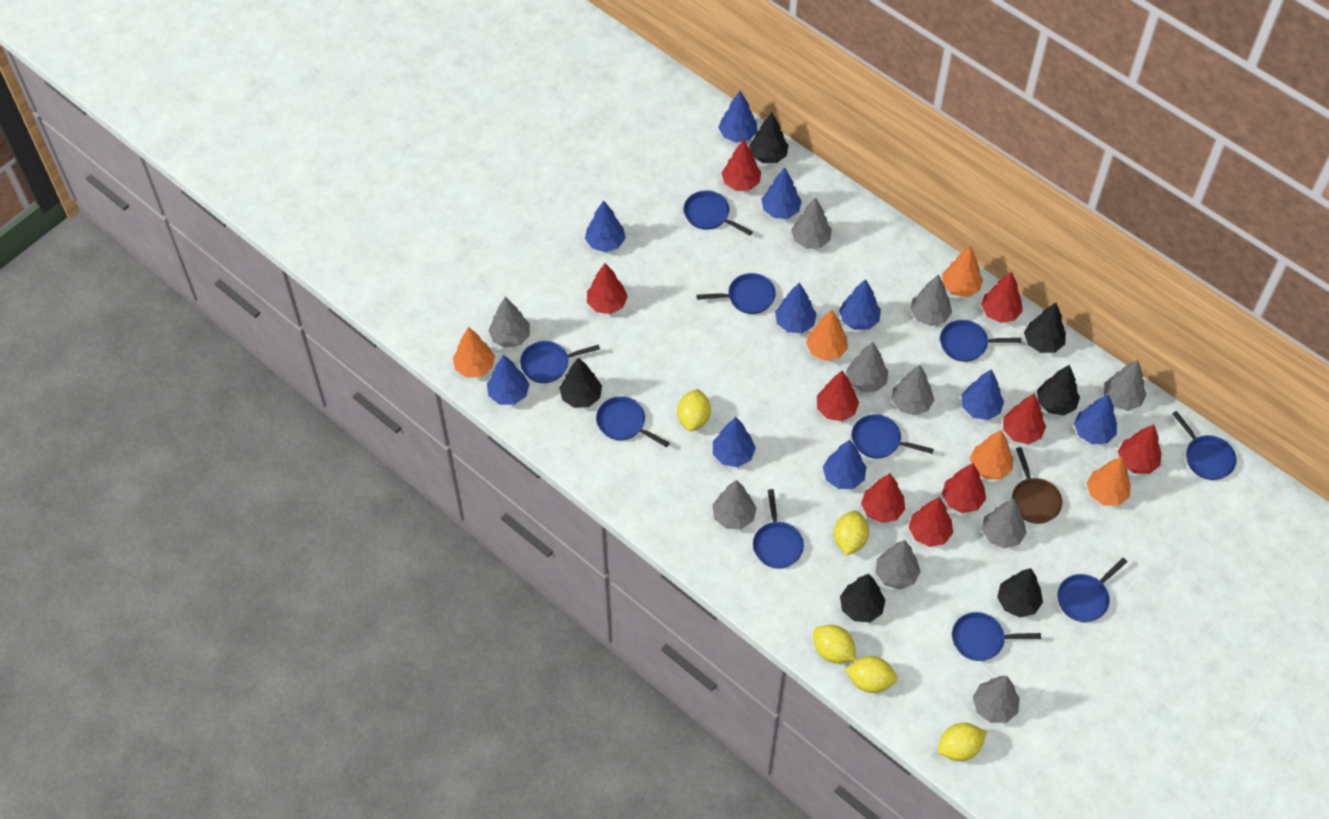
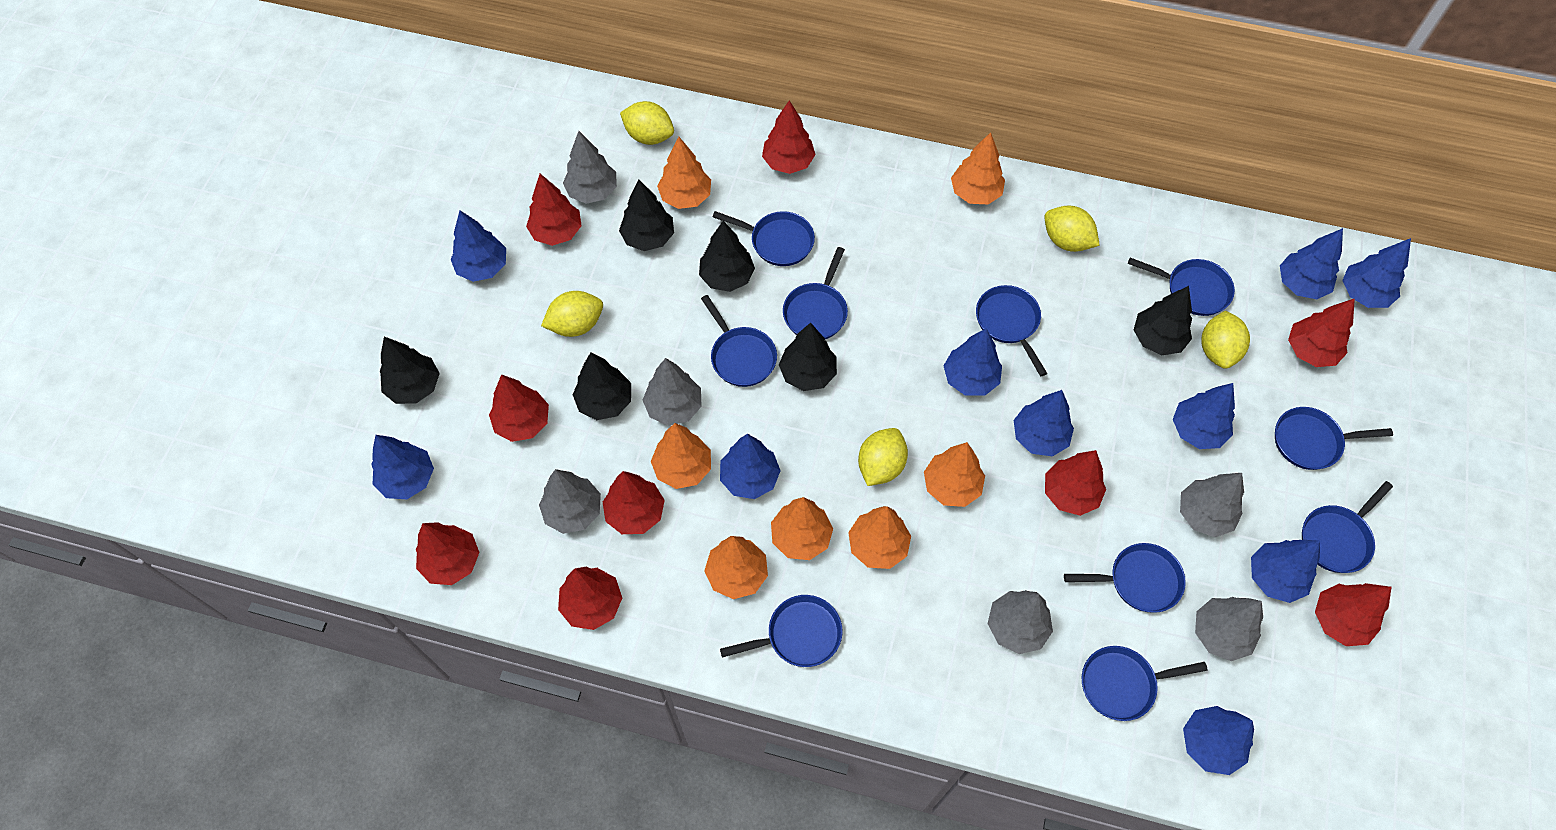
brown pan: [1012,447,1062,524] = 1 -> none = 0
grey tree: [488,297,530,348] [712,480,757,529] [791,197,832,248] [846,342,888,392] [875,540,921,590] [892,365,934,416] [910,274,952,326] [973,676,1020,723] [982,499,1026,548] [1104,360,1146,411] = 10 -> [539,469,601,534] [563,131,617,204] [643,358,702,426] [988,590,1053,654] [1180,473,1244,537] [1195,597,1263,661] = 6
orange tree: [453,327,495,377] [806,310,848,361] [942,246,983,297] [970,430,1013,479] [1087,456,1131,506] = 5 -> [651,423,711,489] [657,137,711,209] [704,536,768,599] [771,497,833,560] [848,506,911,569] [924,442,985,507] [951,132,1005,204] = 7

